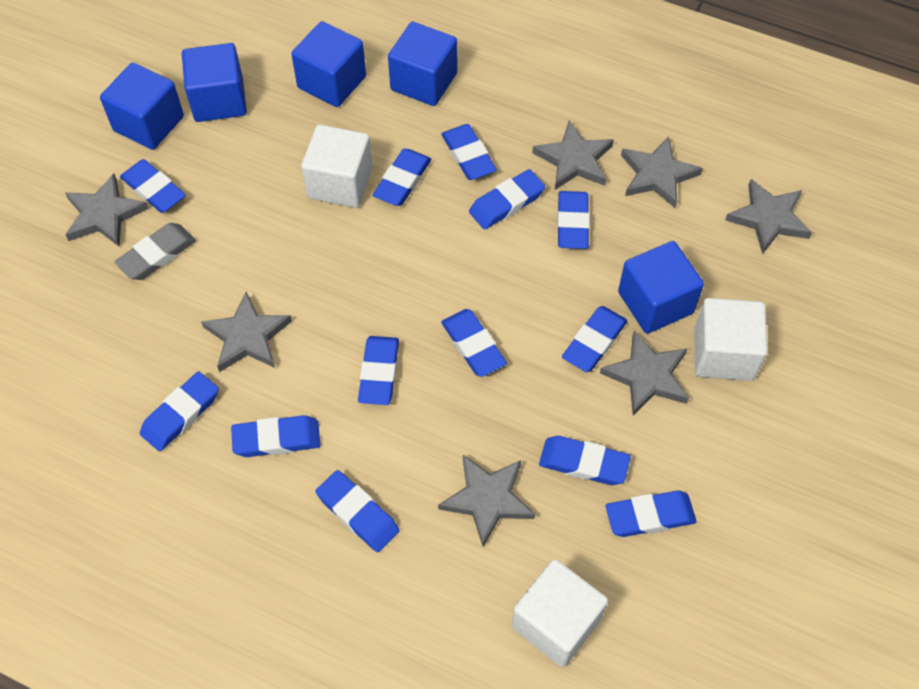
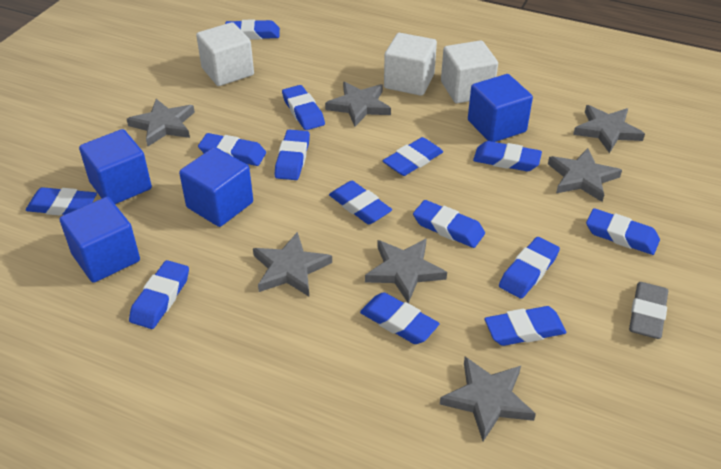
blue cube: [100,63,184,150] [182,43,247,122] [291,21,366,107] [388,22,457,106] [618,241,704,334] = 5 -> [60,197,140,283] [79,129,152,204] [179,147,253,227] [468,74,533,142] = 4
blue eraser: [120,159,186,213] [140,371,219,452] [231,415,320,457] [316,470,400,552] [358,336,399,405] [373,149,431,206] [441,124,497,180] [441,309,507,377] [469,169,545,229] [539,436,631,485] [557,191,590,249] [562,306,627,372] [606,490,696,537] = 13 -> [26,187,97,216] [129,260,189,329] [198,133,266,166] [225,19,280,40] [275,130,310,180] [282,85,325,130] [329,181,392,224] [360,292,440,344] [383,137,443,176] [413,200,485,248] [473,141,542,171] [485,306,567,346] [499,237,560,299] [586,208,660,255] = 14

